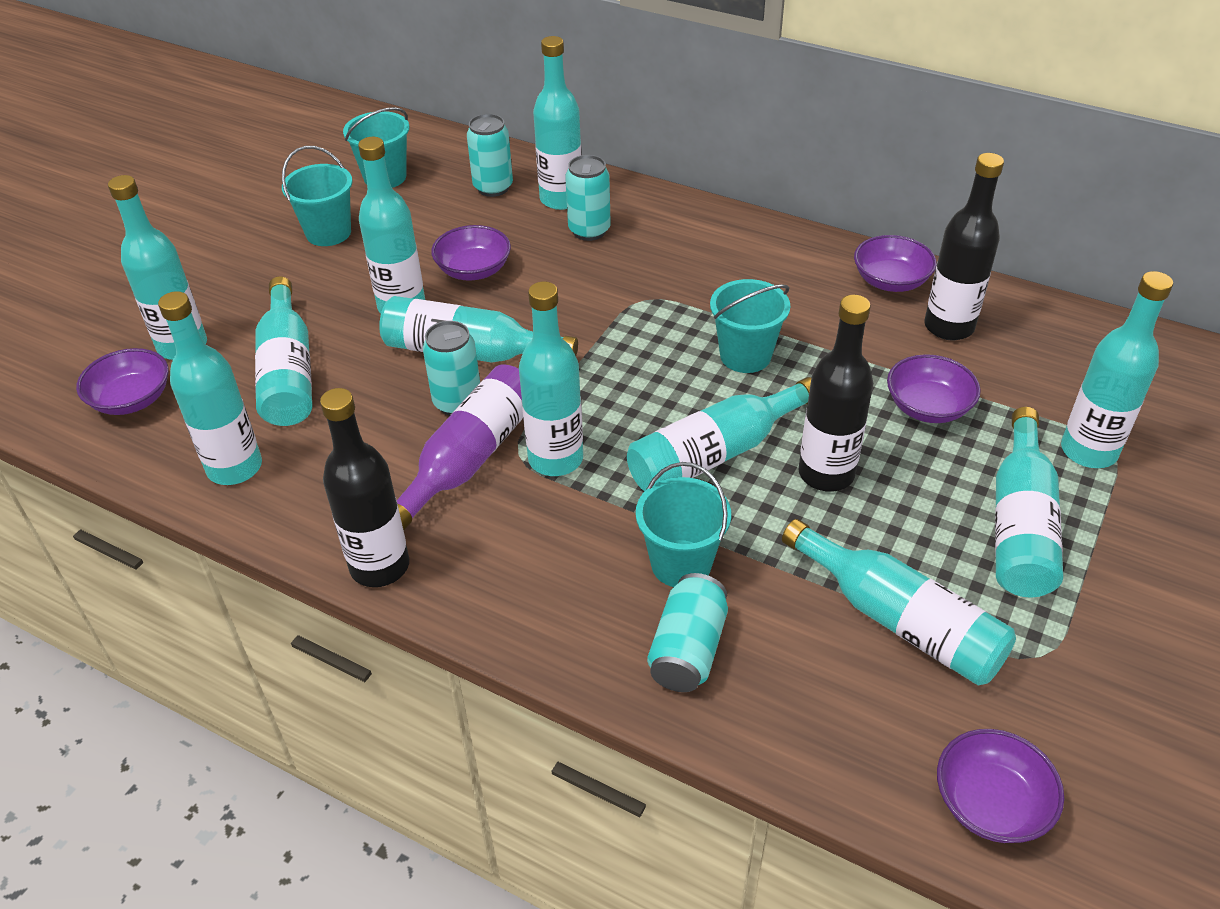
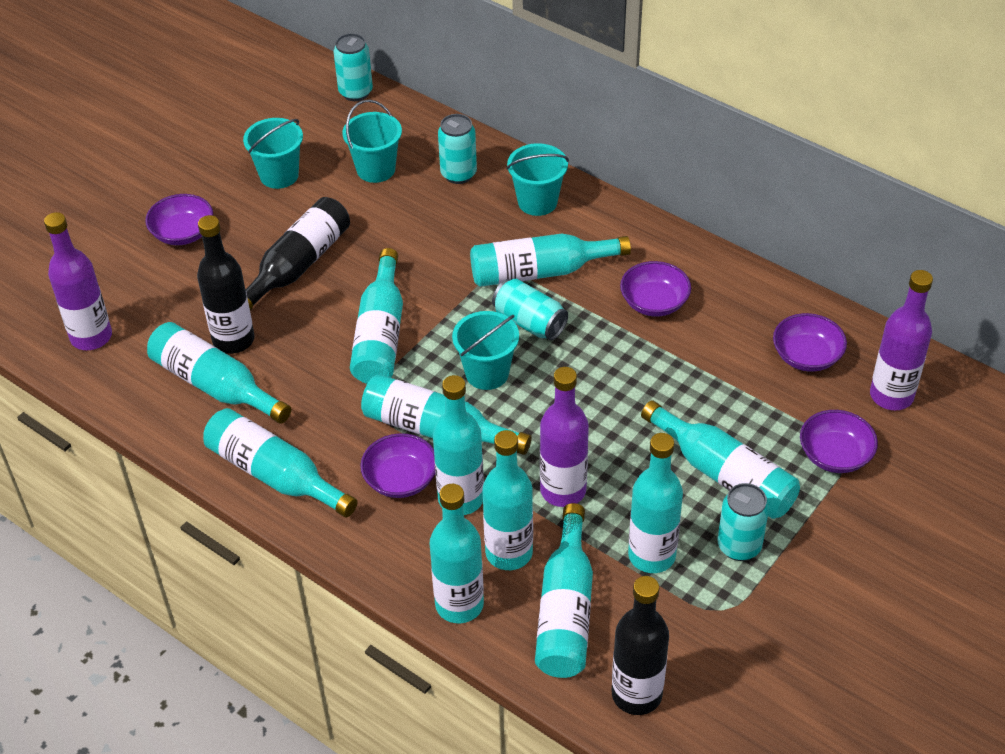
purple bottle: [397,364,523,530] = 1 -> [44,212,112,350] [540,367,589,507] [870,270,933,410] = 3

